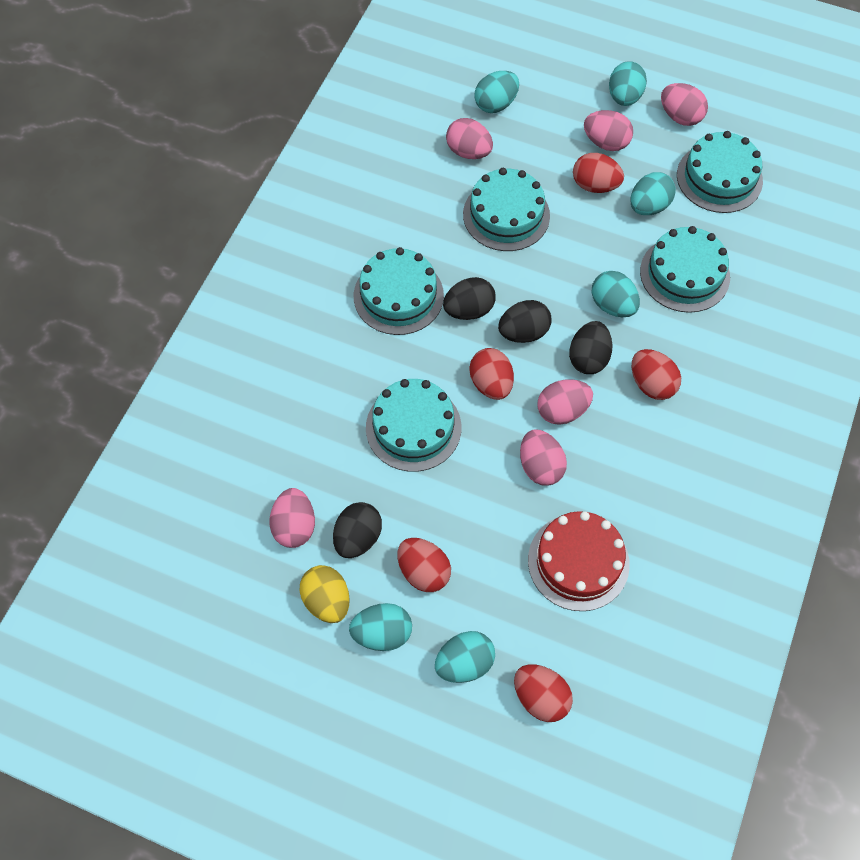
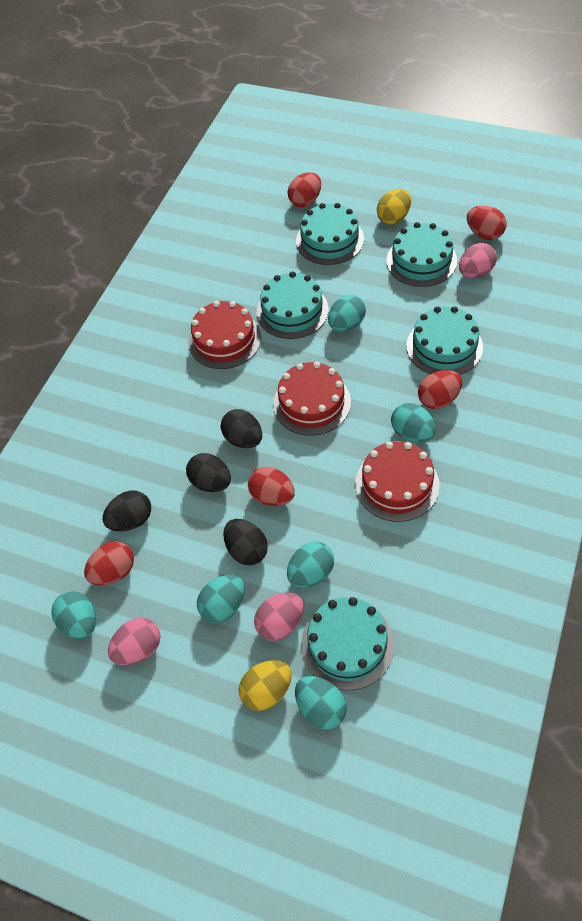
pink egg: [270,488,315,548] [446,118,493,159] [520,429,567,485] [537,379,593,425] [584,110,633,151] [661,83,708,126] = 6 -> [108,618,160,665] [254,592,304,641] [459,243,497,278] = 3
red cake: [528,511,630,611] = 1 -> [188,301,261,369] [273,361,351,436] [355,441,440,522] = 3
yellow egg: [299,565,350,623] = 1 -> [239,660,292,711] [377,189,411,225] = 2

